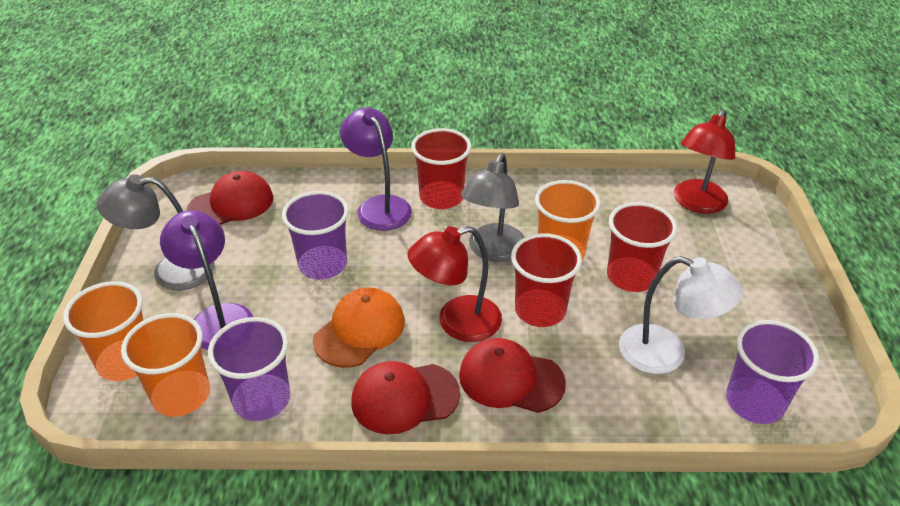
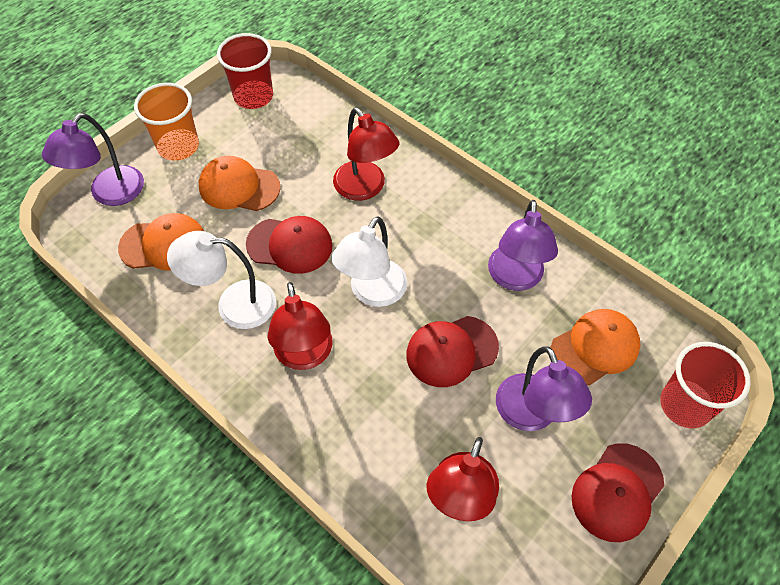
grey lamp: [97,174,215,290] [461,154,525,262] = 2 -> none = 0
orange cap: [313,288,405,368] = 1 -> [118,213,204,271] [199,156,281,211] [550,309,640,385] = 3
orange cup: [63,282,143,381] [121,313,210,417] [535,180,601,260] = 3 -> [134,83,199,161] = 1
purple cup: [208,317,290,421] [282,191,349,280] [726,320,819,424] = 3 -> none = 0
purple lamp: [160,210,253,350] [340,108,412,231] = 2 -> [42,113,144,206] [488,200,558,291] [496,346,592,431] = 3
red cup: [411,128,471,209] [511,233,582,327] [607,202,677,292] = 3 -> [217,33,273,109] [660,342,751,428] = 2
red lamp: [408,226,502,342] [674,109,735,214] = 2 -> [268,282,333,370] [333,107,399,201] [427,437,499,521] = 3
white lamp: [619,256,743,374] = 1 -> [167,231,276,329] [331,216,407,307] = 2

